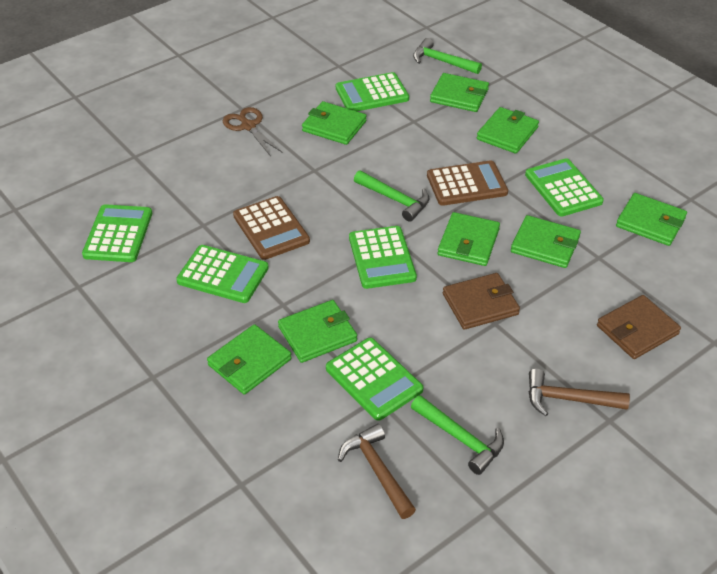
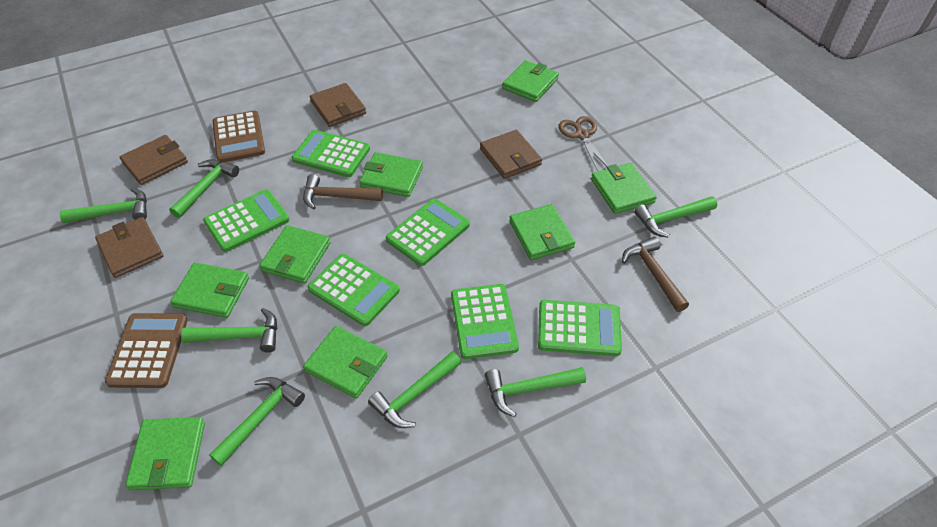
brown wallet: [443,273,520,330] [597,295,681,359] = 2 -> [95,217,163,278] [120,135,188,185] [310,83,366,127] [480,130,542,179] = 4
green hammer: [354,170,430,222] [411,395,504,475] [413,38,482,74] = 3 -> [60,188,147,223] [169,159,239,218] [181,308,277,352] [209,377,305,466] [368,352,461,428] [485,367,586,417] [634,196,717,238] = 7

